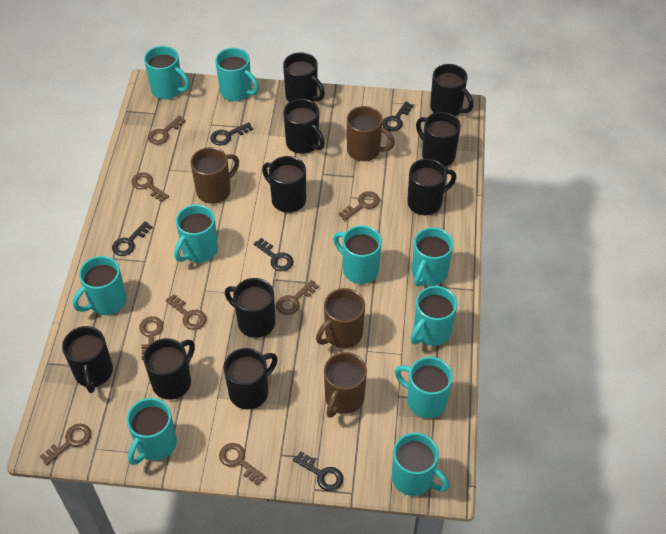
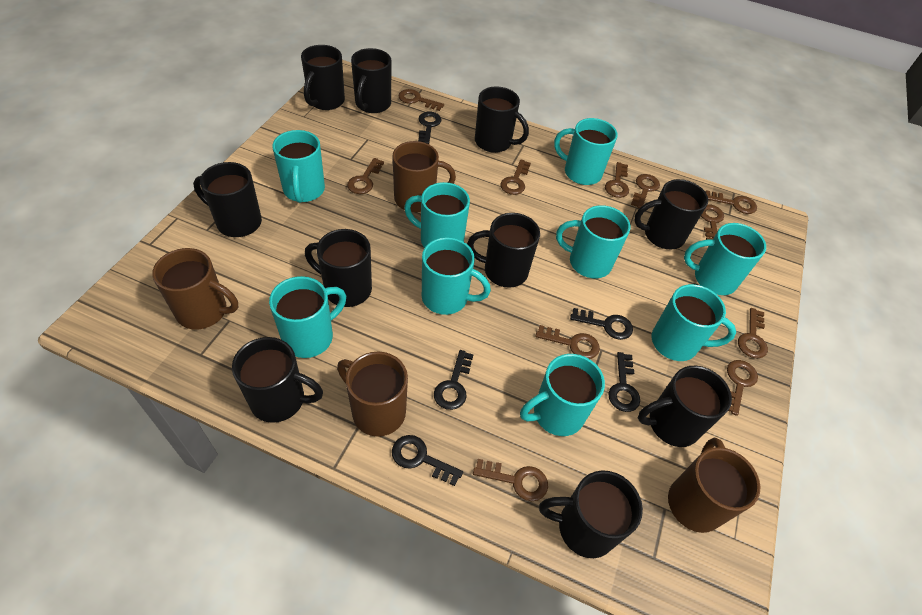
brown key: [40,424,91,465] [132,173,169,202] [139,316,163,360] [148,116,186,145] [165,294,207,330] [219,443,266,486] [276,280,319,315] [339,191,380,221] = 8 -> [347,158,384,194] [398,89,444,111] [473,459,548,501] [500,159,531,195] [536,325,600,359] [605,162,629,198] [631,174,660,208] [701,204,724,240] [705,190,757,214] [727,360,758,416] [738,308,768,358] = 11
turquoise mug: [73,256,127,315] [127,398,177,465] [144,46,190,99] [174,204,218,262] [215,48,259,101] [333,225,382,284] [392,433,449,496] [395,357,453,418] [410,286,457,346] [412,227,453,287] = 10 -> [269,276,346,358] [273,130,325,203] [404,182,470,248] [422,237,491,315] [520,354,605,436] [554,118,618,185] [556,205,631,278] [652,284,736,361] [684,223,766,295] = 9

